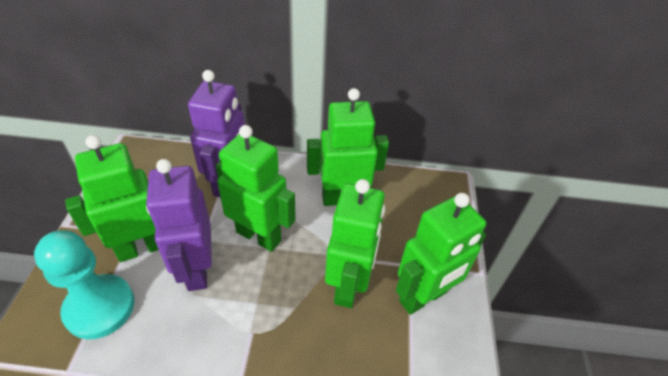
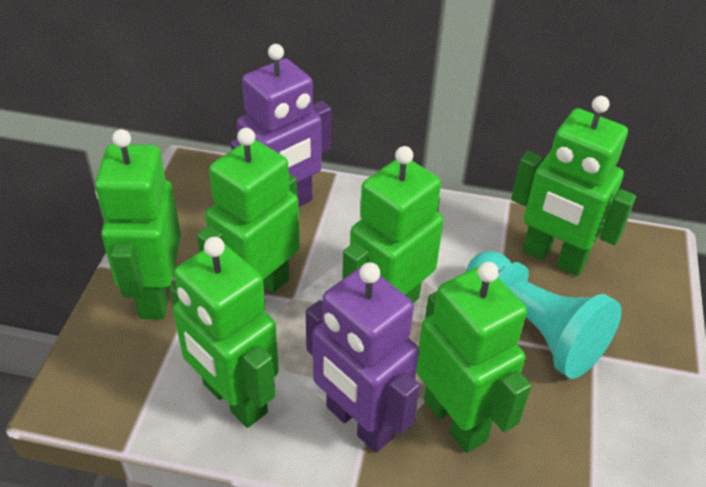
green robot: [65,135,159,262] [216,125,296,252] [307,88,389,206] [325,179,385,308] [396,193,486,315] = 5 -> [95,129,181,319] [169,237,279,428] [197,128,300,292] [342,146,444,303] [416,262,531,453] [511,96,636,276] = 6

